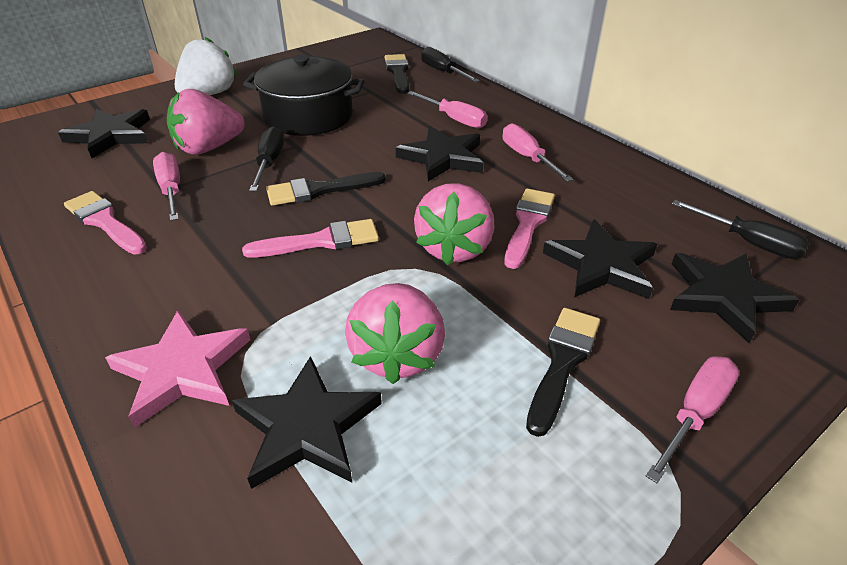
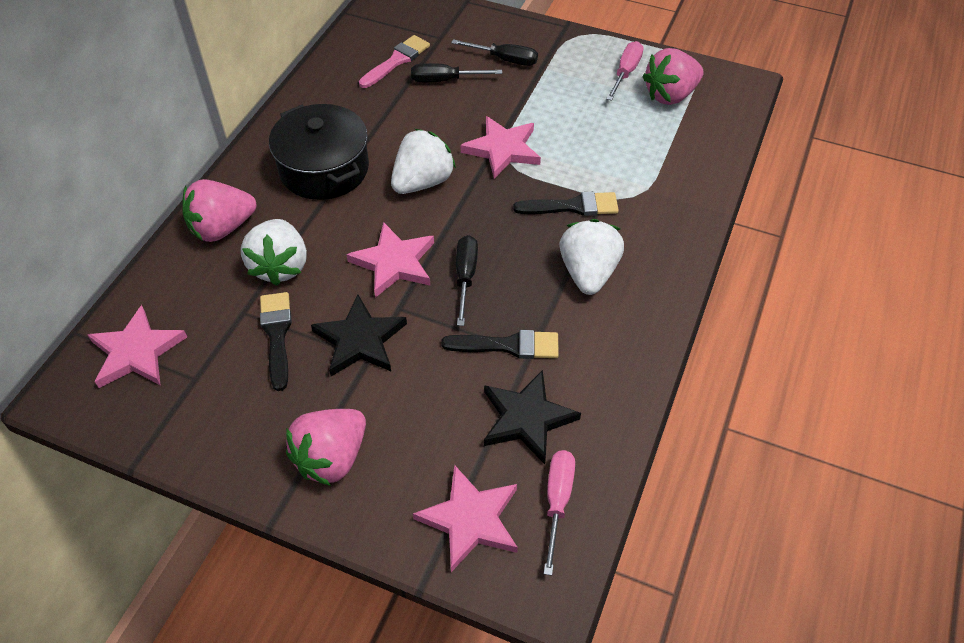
black star: [58,109,150,158] [232,356,382,489] [396,126,483,182] [543,219,657,299] [670,253,799,343] = 5 -> [311,295,407,376] [484,370,581,464] = 2
pink brush: [64,191,147,255] [242,219,379,258] [505,188,555,269] = 3 -> [359,35,430,88] = 1
pink screwdriver: [153,152,180,221] [407,91,487,128] [503,123,573,182] [646,356,739,483] = 4 -> [544,450,575,576] [606,41,644,101] = 2
pink star: [105,310,250,428] = 1 -> [88,305,187,388] [346,222,434,298] [413,465,518,572] [460,116,541,179] = 4
white strawberry: [174,37,237,95] = 1 -> [241,219,307,286] [391,129,456,194] [559,219,624,295] = 3

